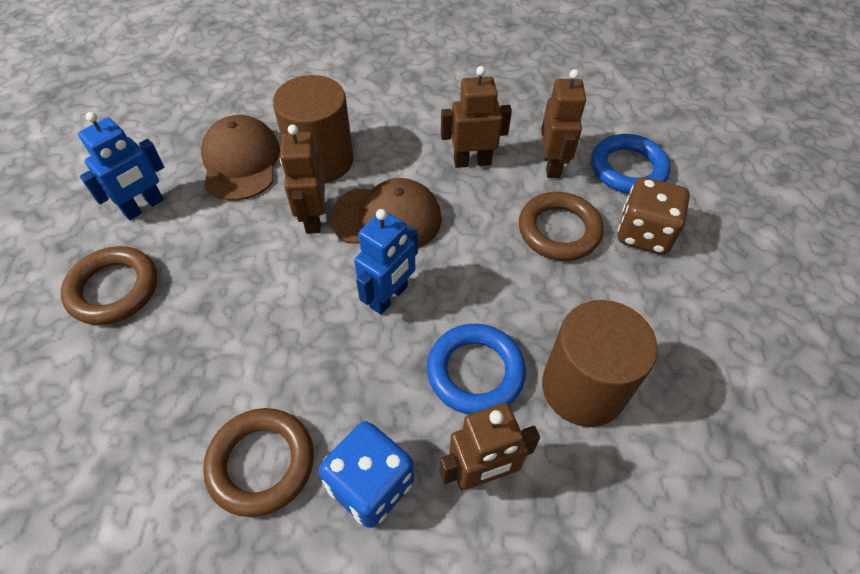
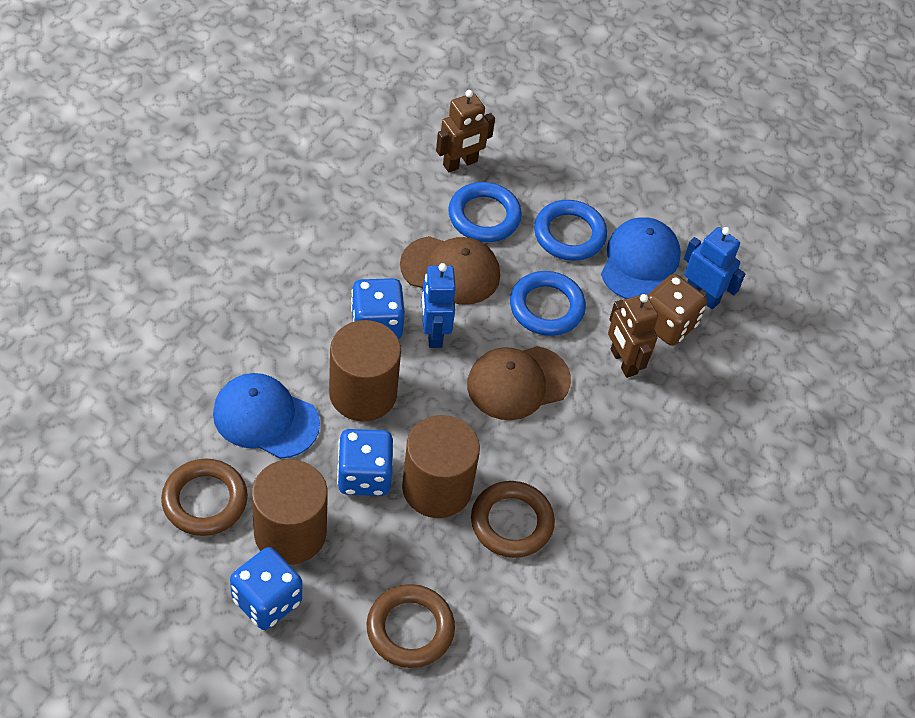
blue cap: none = 0 -> [213,373,320,459] [601,217,681,299] = 2
blue dice: [319,421,414,528] = 1 -> [230,547,302,630] [337,429,393,496] [351,278,405,339] = 3
blue ring: [427,324,526,415] [591,134,671,194] = 2 -> [448,182,522,242] [510,271,586,336] [534,200,607,261] = 3
brown cylinder: [273,75,354,183] [542,300,658,427] = 2 -> [252,459,328,565] [329,320,401,422] [402,415,480,518] = 3
brown robot: [280,124,325,234] [440,403,540,490] [441,66,512,168] [541,69,586,178] = 4 -> [436,90,495,172] [608,294,658,378] = 2

